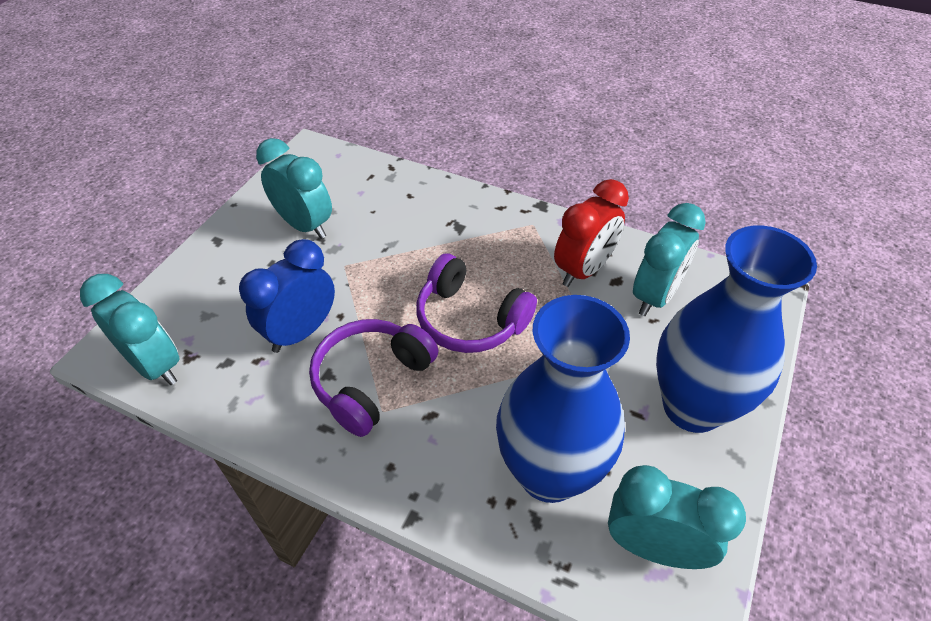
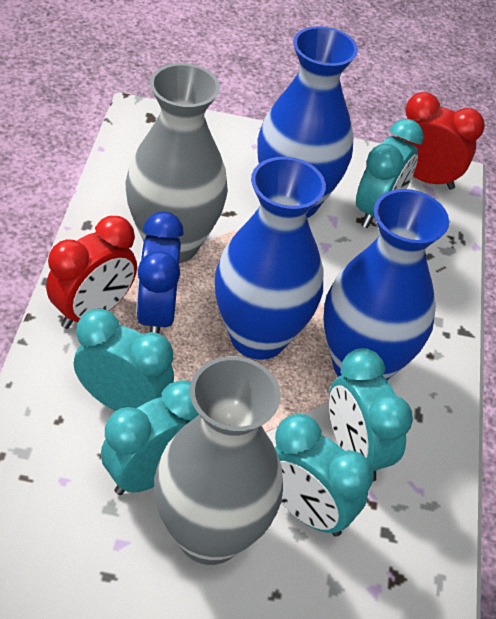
blue vase: [496,295,630,503] [656,226,817,433] = 2 -> [215,157,326,360] [258,26,358,218] [323,189,449,380] = 3
grey vase: none = 0 -> [126,63,228,263] [154,356,283,565] = 2
purple headphones: [309,319,438,437] [416,253,537,353] = 2 -> none = 0
red clock: [554,179,629,287] = 1 -> [46,216,137,329] [397,92,485,190] = 2
turquoise clock: [80,274,180,385] [256,138,332,239] [608,465,746,569] [633,203,706,316] = 4 -> [74,309,174,411] [101,380,199,495] [275,414,374,537] [329,348,413,482] [356,119,424,228] = 5

